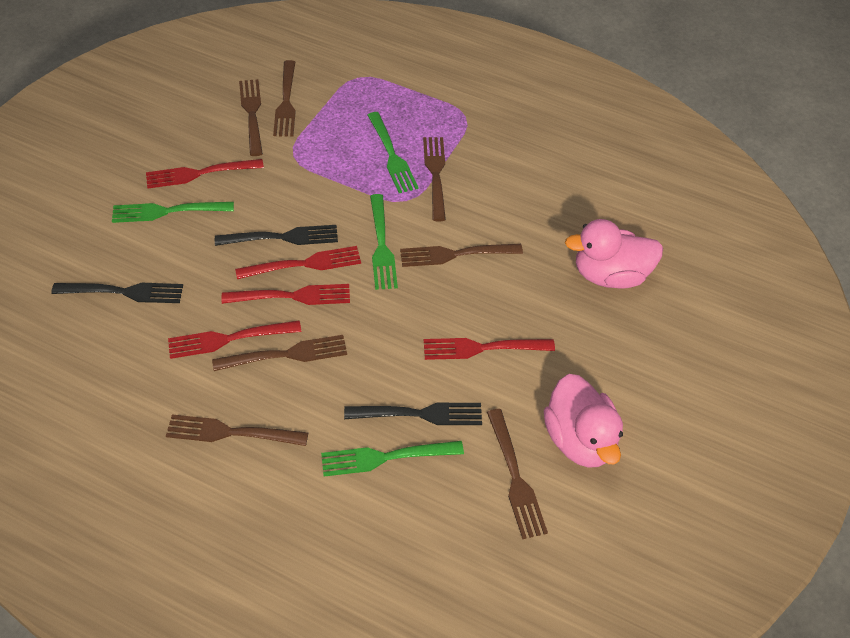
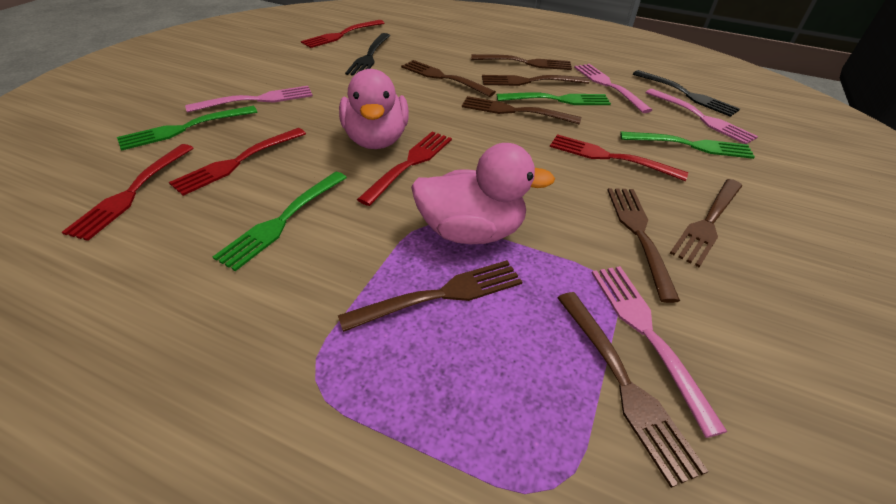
black fork: [51,283,183,303] [215,225,338,246] [344,403,482,425] = 3 -> [345,33,390,76] [633,70,740,117] = 2
brown fork: [166,415,308,446] [212,335,347,371] [239,79,263,156] [273,60,296,137] [400,244,523,267] [423,137,446,221] [487,409,548,539] = 7 -> [338,260,522,332] [401,60,496,97] [462,96,581,125] [471,54,572,70] [482,75,589,86] [557,292,708,488] [607,188,680,303] [670,179,742,267] = 8
pink fork: none = 0 -> [185,86,313,113] [574,64,652,113] [592,266,728,438] [645,89,758,144] = 4

